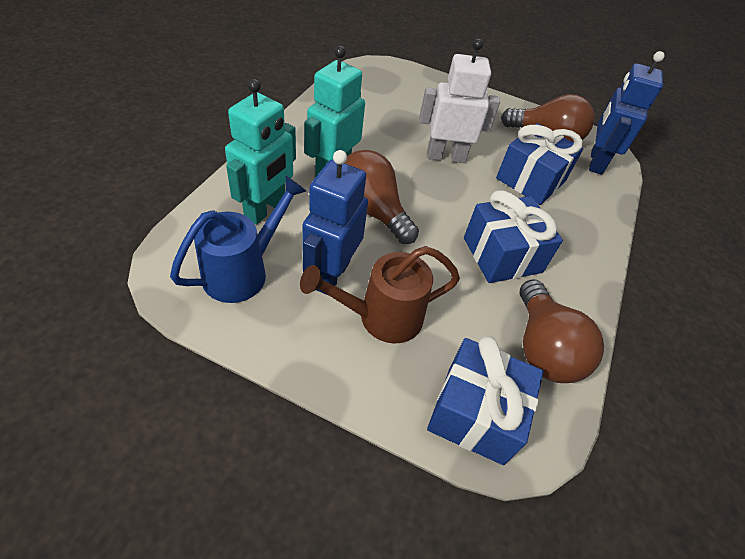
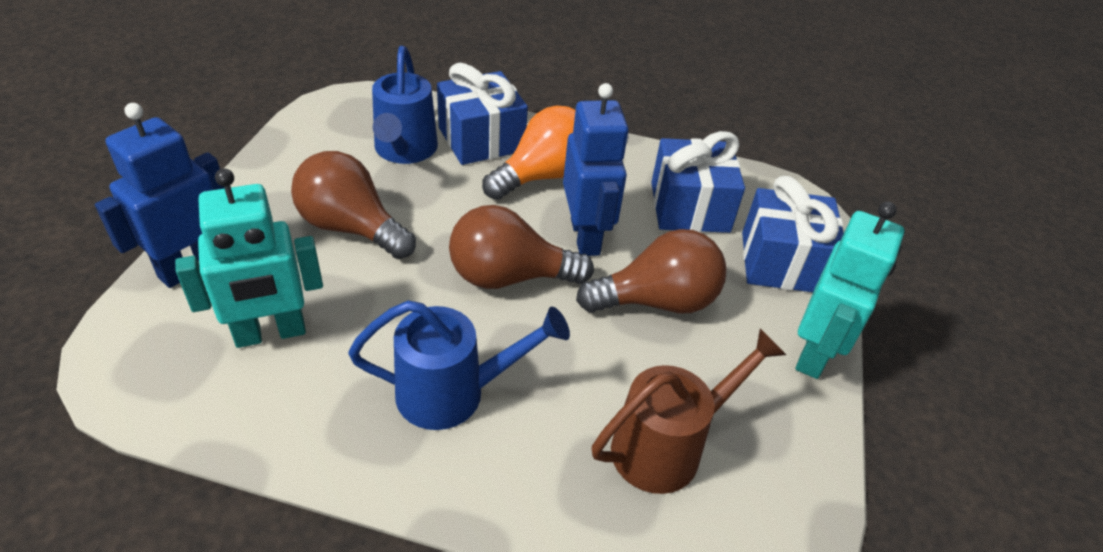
blue watering can: [170,176,306,303] = 1 -> [348,301,570,430] [372,46,438,164] = 2
orange light bulb: none = 0 -> [482,106,575,200] = 1
white robot: [419,39,500,163] = 1 -> none = 0

